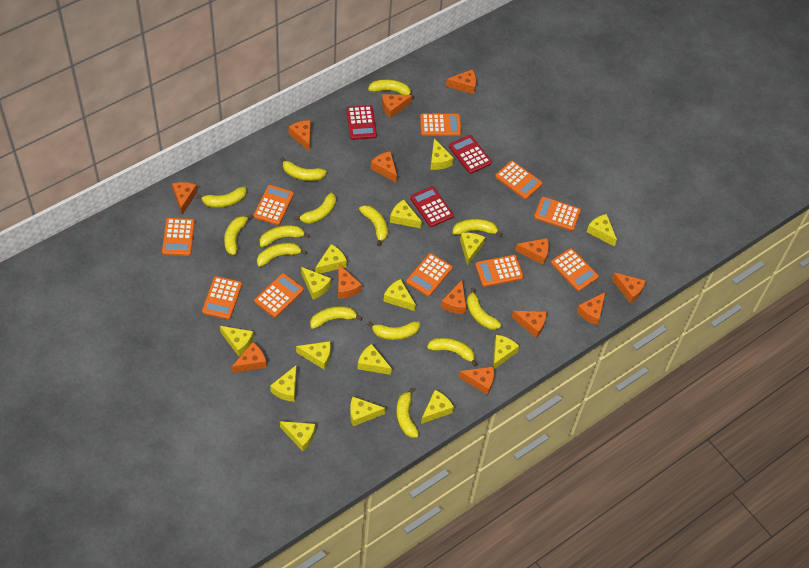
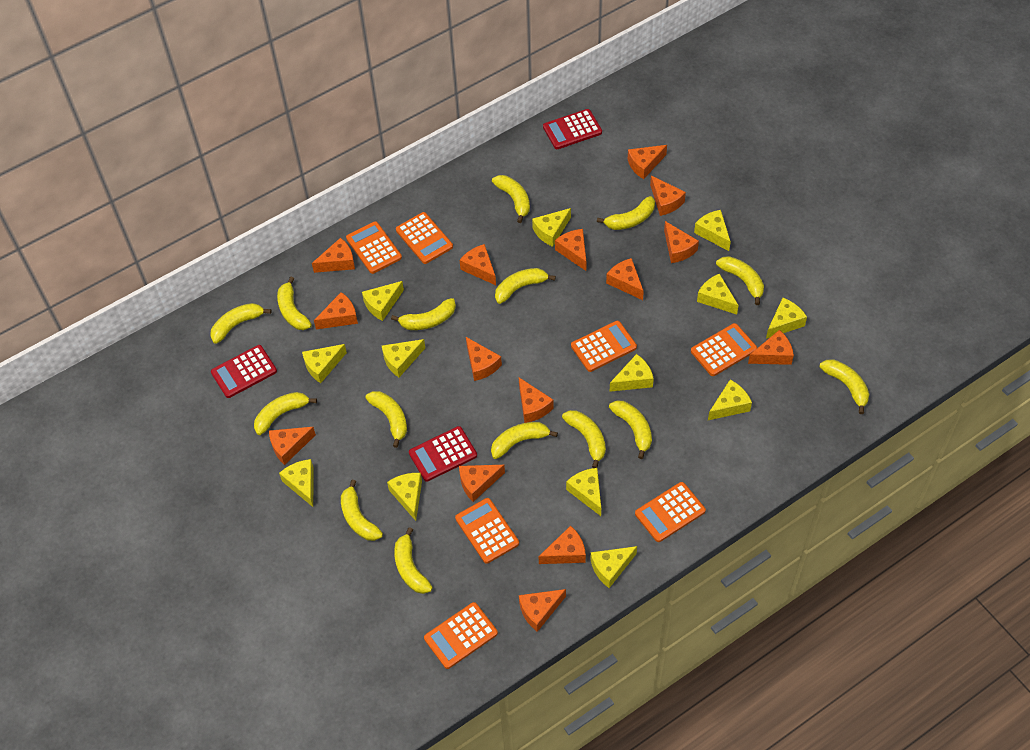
orange calculator: [162,218,195,256] [202,276,242,320] [254,185,294,225] [254,273,304,318] [406,253,453,296] [420,113,462,136] [475,255,524,287] [495,161,542,199] [534,197,581,231] [551,248,599,291] = 10 -> [346,221,402,274] [396,212,453,264] [424,602,498,669] [455,498,519,564] [571,321,637,372] [635,482,706,542] [691,323,757,376] = 7
orange cheese: [172,182,197,215] [232,342,267,373] [289,120,311,152] [338,265,362,299] [371,151,397,183] [382,94,412,118] [441,280,466,314] [446,69,476,94] [459,367,494,395] [512,311,546,338] [515,238,549,265] [577,292,606,325] [612,273,646,303] = 13 -> [269,427,316,465] [312,238,355,273] [314,292,358,329] [459,465,505,502] [460,244,496,285] [466,337,502,381] [519,378,554,423] [519,589,566,632] [539,525,586,564] [555,229,586,271] [606,258,644,300] [628,145,667,179] [650,175,686,216] [664,221,699,263] [748,330,794,365] = 15
yellow banana: [197,187,246,208] [224,214,253,255] [257,243,307,267] [260,225,310,247] [280,157,327,181] [294,193,336,224] [310,306,363,329] [359,205,388,246] [367,321,420,340] [368,79,414,99] [396,388,419,438] [427,338,477,367] [453,219,503,237] [467,288,501,330] = 14 -> [210,303,271,344] [254,392,317,435] [277,277,312,330] [341,480,383,541] [365,391,407,448] [391,298,456,330] [394,527,433,594] [491,422,558,459] [492,175,530,223] [495,268,556,304] [562,410,606,468] [597,196,655,230] [609,401,652,459] [716,256,764,305] [819,359,869,414] = 15
yellow cheese: [220,326,254,356] [270,366,297,402] [280,421,315,451] [296,341,331,370] [301,267,331,299] [315,244,347,274] [350,397,385,426] [357,344,392,375] [384,279,416,311] [390,200,422,228] [421,390,454,424] [430,138,454,170] [460,233,485,266] [493,335,519,369] [587,214,617,246] = 15 -> [279,459,314,507] [302,344,347,383] [362,281,404,321] [382,339,425,377] [387,473,422,521] [532,208,571,247] [566,468,601,516] [590,546,637,588] [610,354,654,392] [694,210,731,251] [697,274,739,315] [708,380,752,420] [766,298,807,339] = 13

